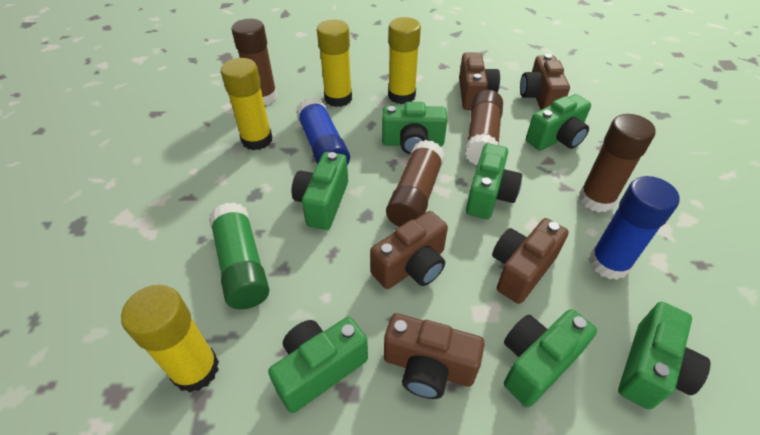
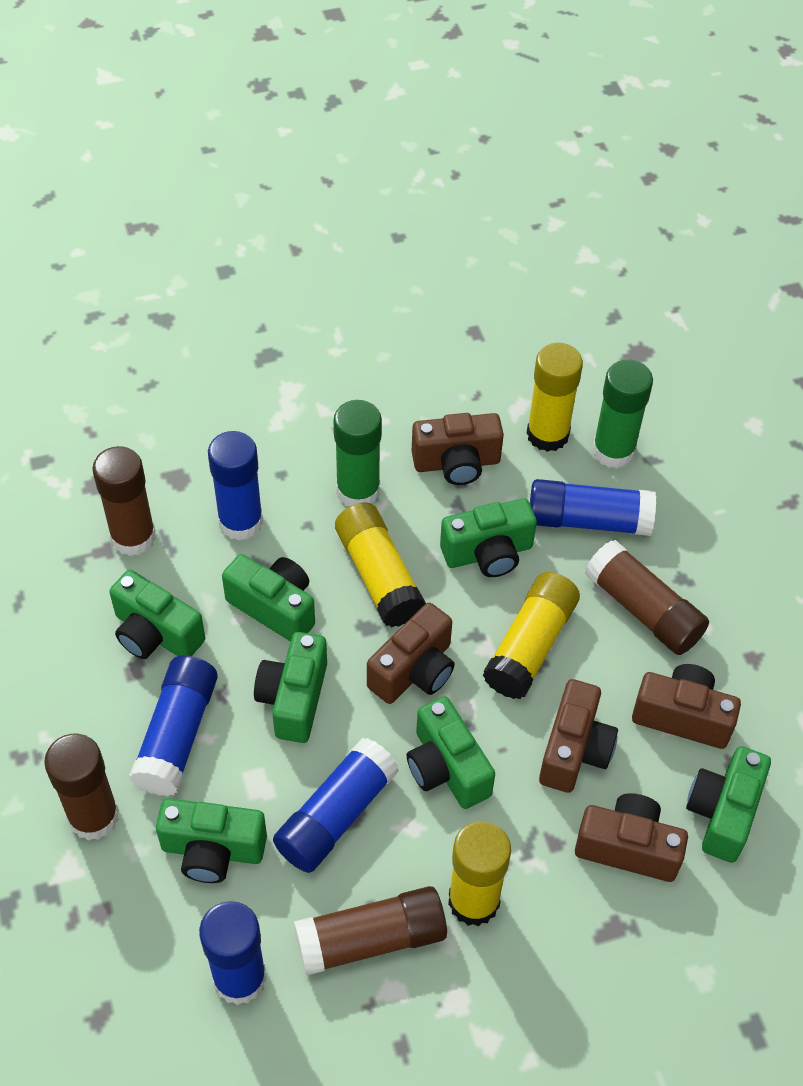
blue glue stick: [296,97,350,165] [589,176,679,280] = 2 -> [129,655,218,796] [199,901,267,1005] [208,431,263,541] [273,738,399,873] [530,479,656,536] = 5
green glue stick: [209,202,269,309] = 1 -> [333,400,382,506] [592,359,653,468] = 2

